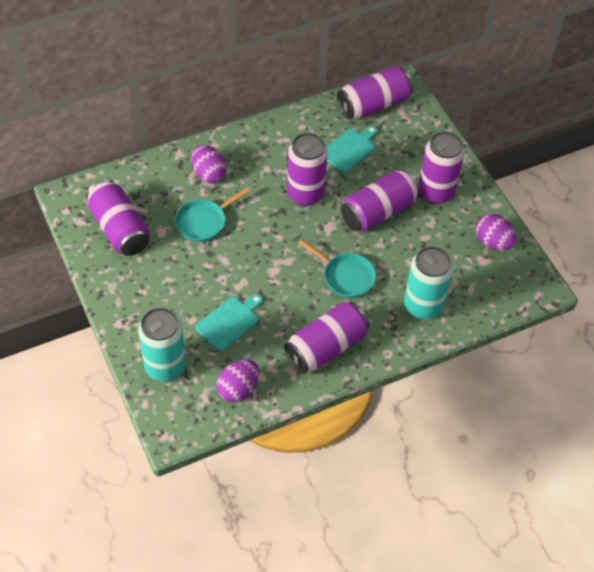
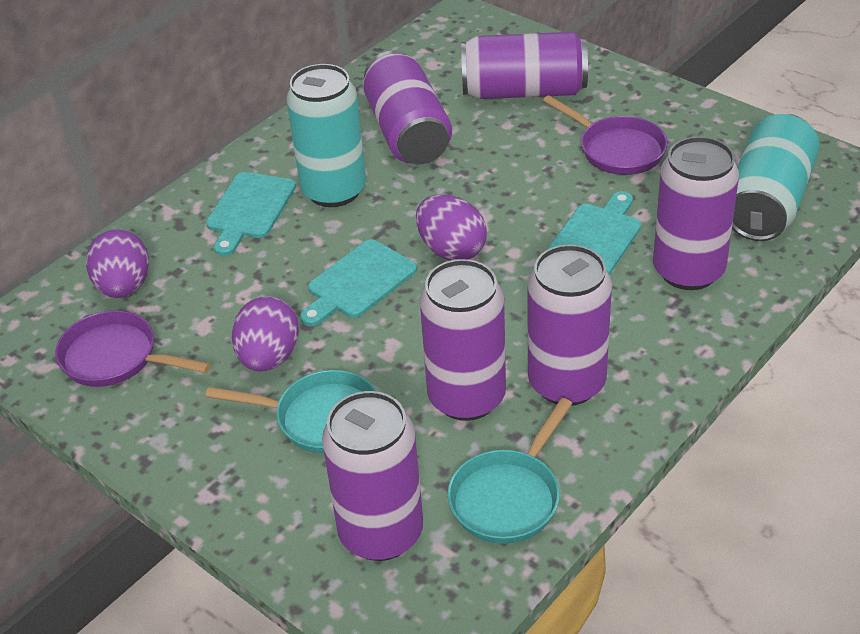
purple pan: none = 0 -> [55,310,211,387] [543,95,668,175] = 2
turquoise cutting board: [195,294,263,351] [326,126,377,173] = 2 -> [206,172,296,256] [300,239,417,326] [547,191,641,275] = 3

